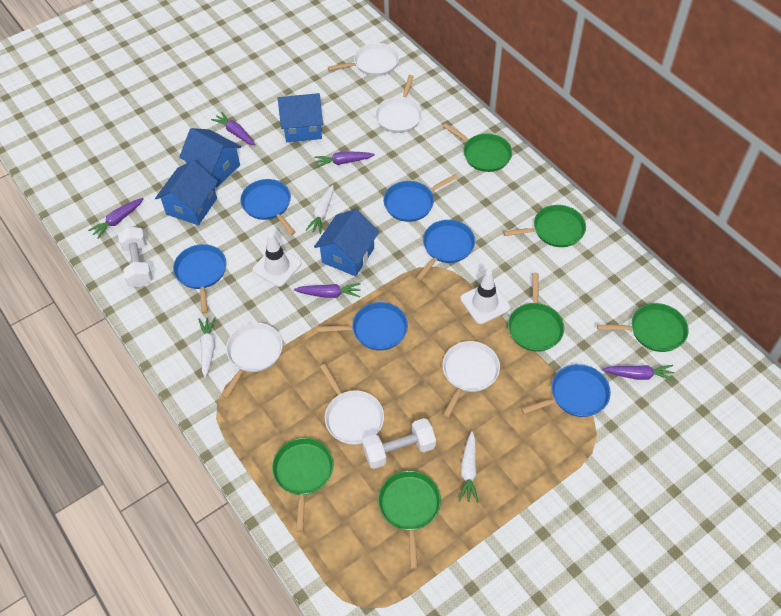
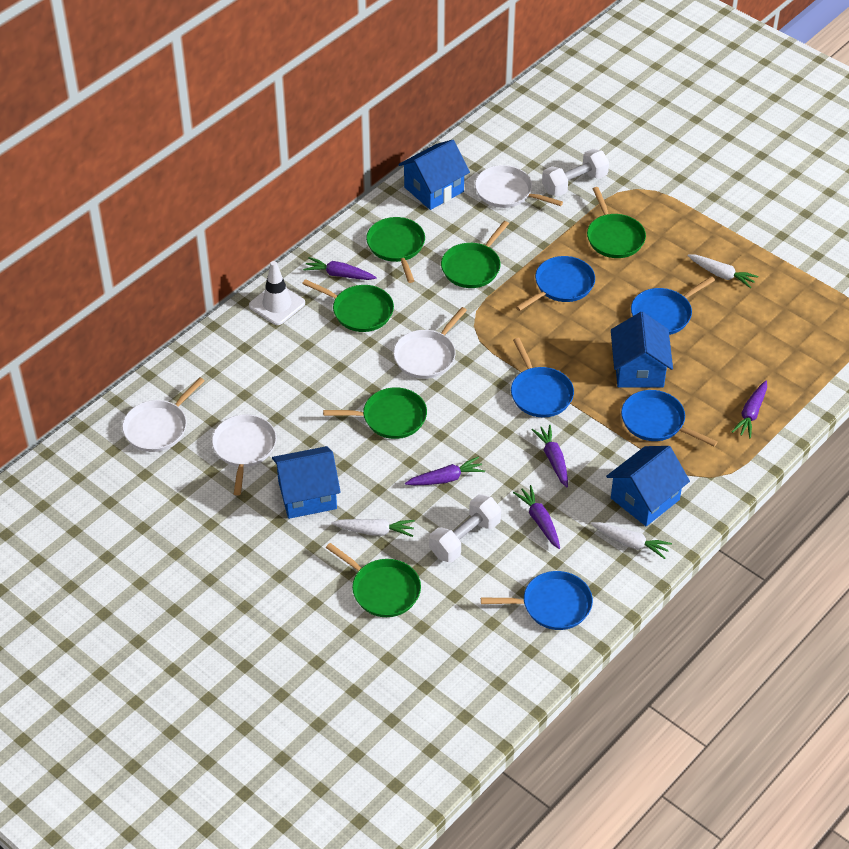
blue pan: [173,244,226,314] [240,179,296,235] [317,302,408,350] [383,174,458,222] [416,220,475,281] [521,364,611,417] = 6 -> [481,571,593,630] [511,338,574,418] [516,256,595,311] [621,390,718,447] [631,276,715,335] = 5
white pan: [222,323,283,399] [320,364,384,445] [328,43,399,76] [375,75,422,133] [442,341,500,418] = 5 -> [122,377,205,452] [212,414,276,495] [393,307,467,379] [475,165,563,208] = 4
white traffic cone: [253,233,302,287] [460,270,510,324] = 2 -> [249,261,305,325] = 1

